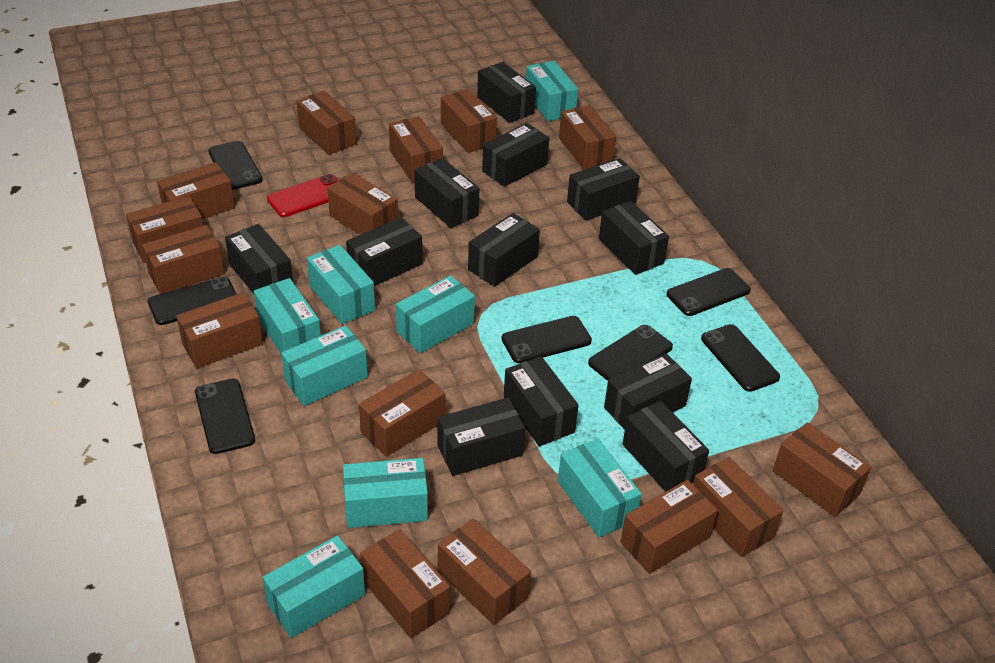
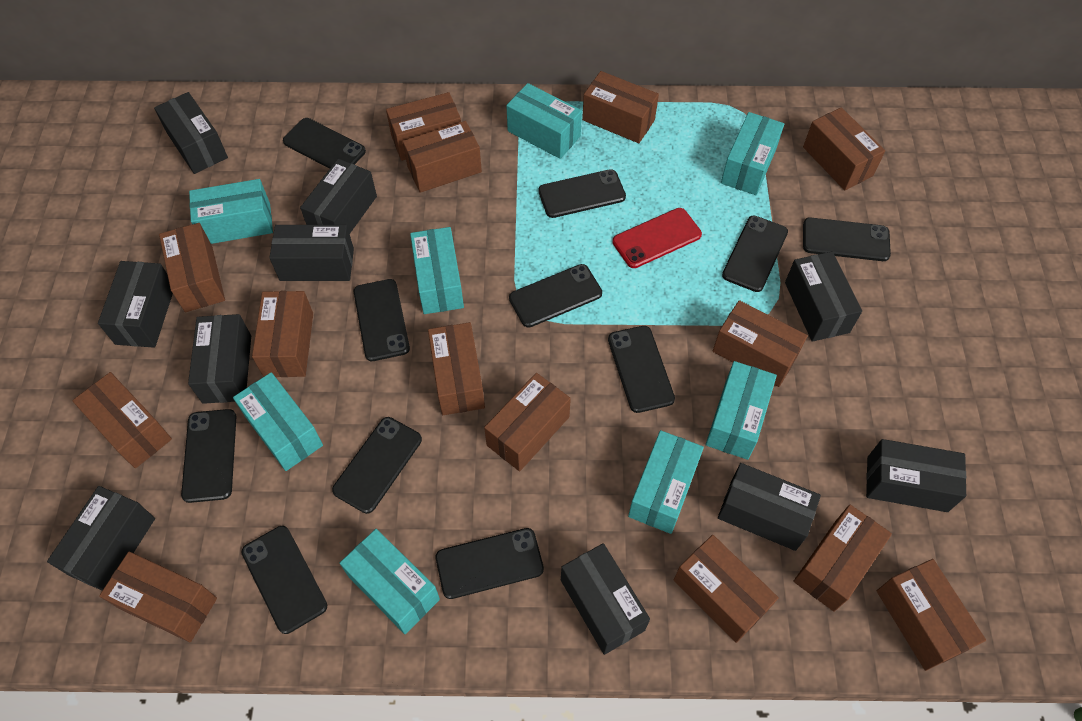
black box: [225,224,293,294] [346,217,422,286] [415,158,480,228] [437,398,525,476] [468,213,540,287] [477,62,536,123] [482,123,549,187] [504,356,579,446] [567,158,640,221] [599,201,669,275] [604,353,692,430] [622,401,709,492] = 12 -> [47,486,155,591] [98,261,173,348] [154,92,228,174] [188,314,251,404] [269,225,354,281] [300,159,377,234] [561,543,650,655] [718,463,821,551] [785,252,862,342] [866,439,966,512] = 10
black phone: [148,277,237,325] [195,378,255,454] [208,141,262,190] [502,316,592,363] [588,325,673,381] [667,268,751,316] [701,324,780,392] = 7 -> [181,409,236,503] [241,526,327,634] [283,118,366,169] [332,417,422,514] [354,279,410,361] [436,528,544,599] [509,264,602,327] [538,169,626,218] [608,326,675,413] [722,216,788,292] [803,217,891,261] = 11
brown box: [126,196,203,263] [142,225,224,294] [157,162,235,219] [176,292,263,368] [297,91,356,155] [327,173,398,235] [359,369,445,457] [360,529,450,638] [389,116,443,183] [438,518,531,625] [441,89,497,153] [559,105,616,170] [620,480,718,574] [693,457,784,557] [773,422,871,517] = 15 -> [72,372,172,468] [99,552,217,643] [159,223,225,312] [252,291,313,377] [386,92,461,161] [403,121,482,193] [428,322,485,415] [484,373,571,471] [582,71,659,143] [674,535,779,643] [713,300,808,387] [793,505,892,612] [803,107,885,190] [877,559,986,671] = 14

